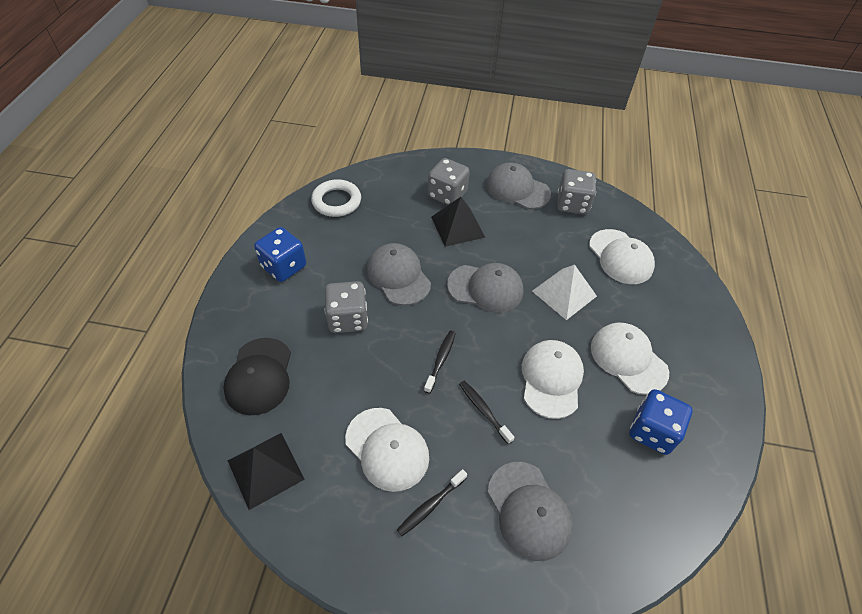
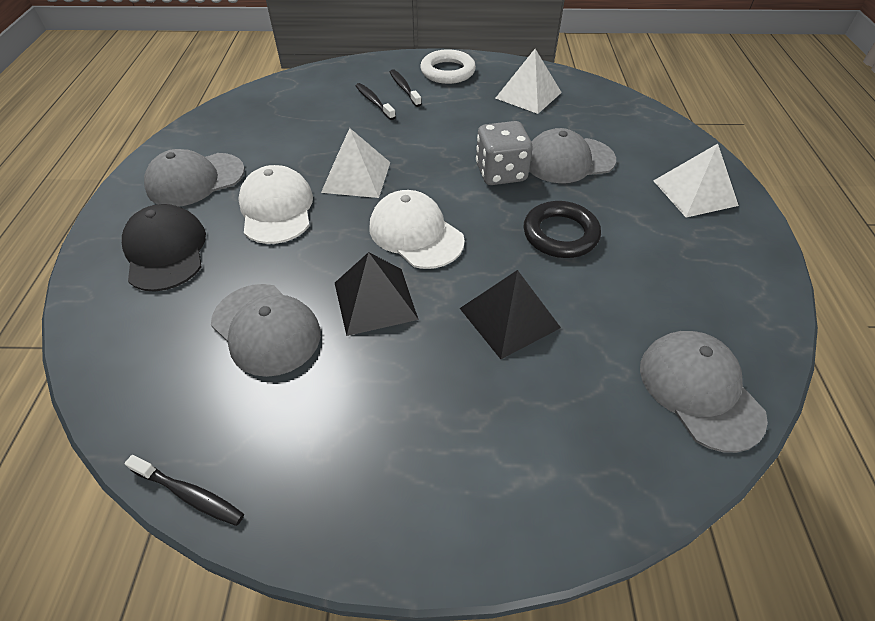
black ring: none = 0 -> [524,201,601,258] = 1
blue dice: [254,227,306,282] [629,389,693,455] = 2 -> none = 0
grey dice: [325,281,368,333] [428,158,470,205] [557,169,596,215] = 3 -> [476,121,532,185] = 1
white cap: [345,408,429,492] [522,340,584,419] [589,229,655,284] [591,323,669,395] = 4 -> [238,165,313,244] [370,190,465,269] = 2
white pyramid: [532,265,597,320] = 1 -> [321,128,390,198] [496,49,562,114] [653,144,739,218] = 3

